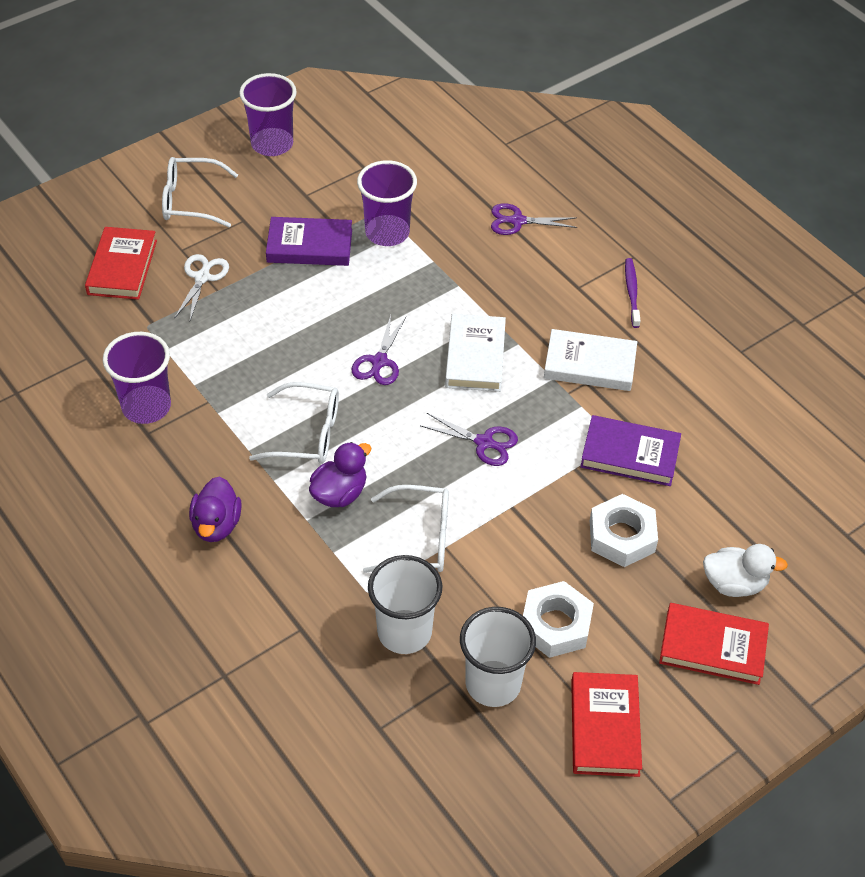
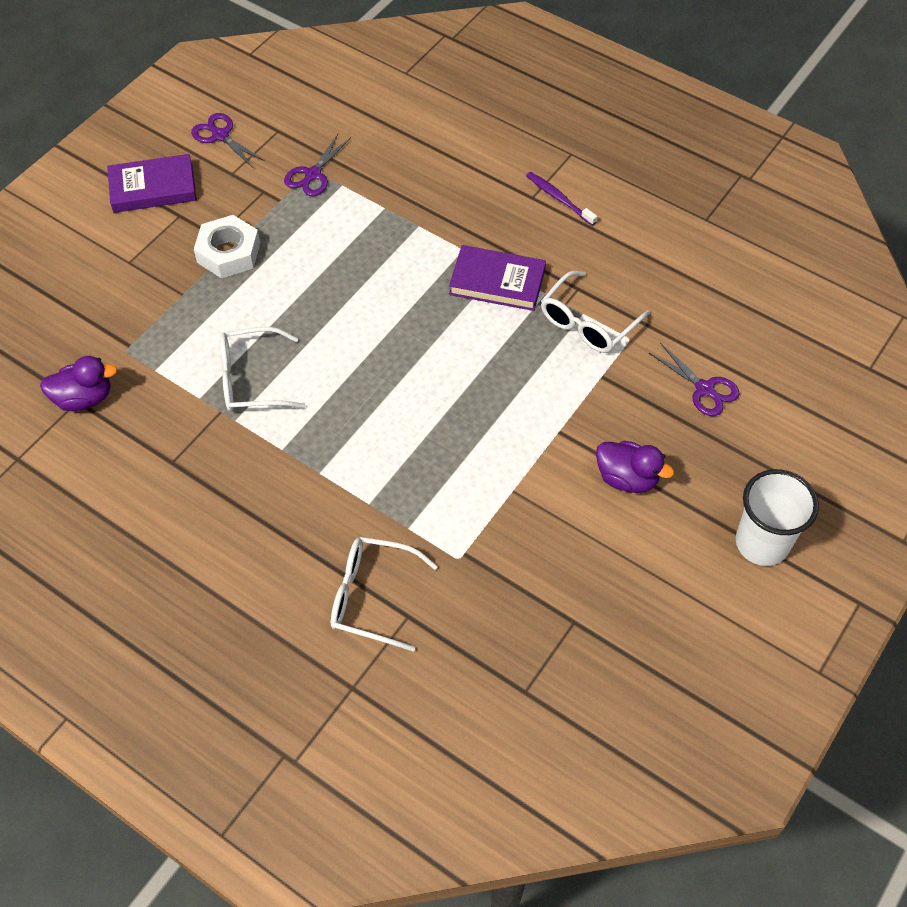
purple cup: [103,332,171,424] [239,73,297,156] [357,160,417,246] = 3 -> none = 0
red book: [85,227,157,300] [571,672,642,777] [659,603,769,685] = 3 -> none = 0
white book: [445,314,506,392] [544,329,637,391] = 2 -> none = 0
white cup: [368,555,442,654] [460,607,536,707] = 2 -> [736,469,819,566] = 1
white duck: [703,544,788,597] = 1 -> none = 0
white nut: [523,581,594,658] [590,494,658,567] = 2 -> [194,215,260,278] = 1
white scissors: [174,254,229,320] = 1 -> none = 0

